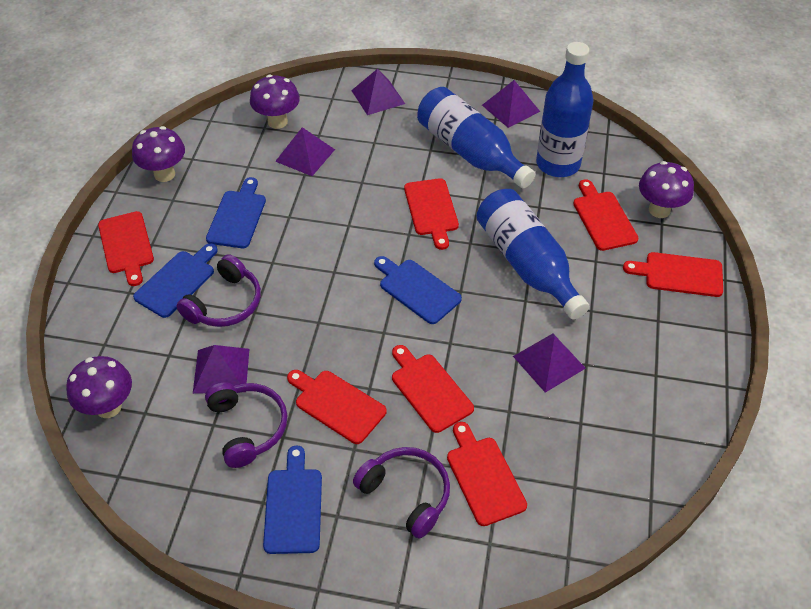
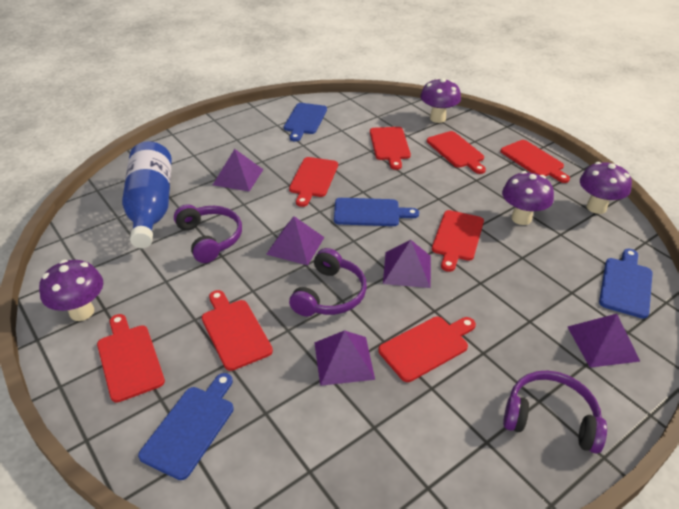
blue bottle: [417,87,535,188] [477,189,589,320] [536,42,594,177] = 3 -> [122,141,172,248] = 1
red cutting board: [98,211,154,286] [287,370,387,444] [392,345,474,433] [404,178,459,250] [447,422,527,526] [573,179,638,251] [623,252,723,297] = 7 -> [97,314,165,402] [202,290,273,371] [289,157,338,207] [370,127,411,170] [378,317,476,382] [427,131,486,174] [432,210,484,272] [500,140,570,183] = 8

